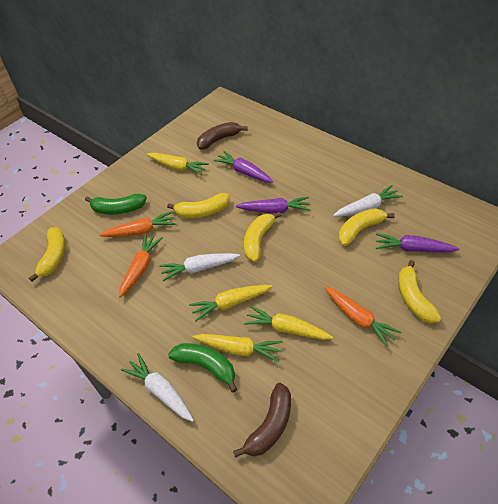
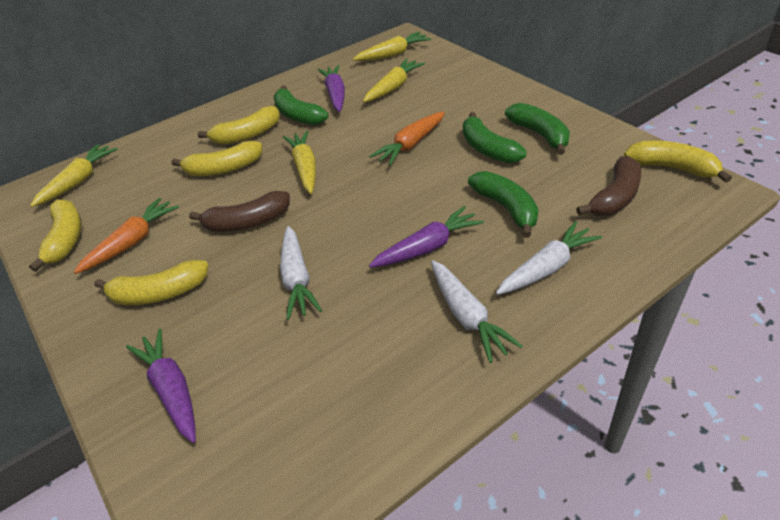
green banana: [85,194,147,215] [168,343,237,393] = 2 -> [273,85,328,125] [463,112,527,163] [468,171,539,238] [505,103,570,155] = 4
orange carrot: [99,211,175,237] [119,234,163,298] [324,286,401,347] = 3 -> [74,198,179,274] [369,112,445,166] = 2

